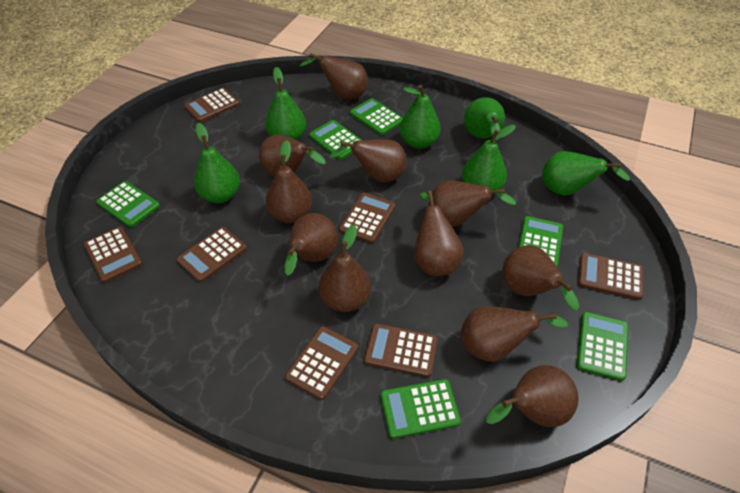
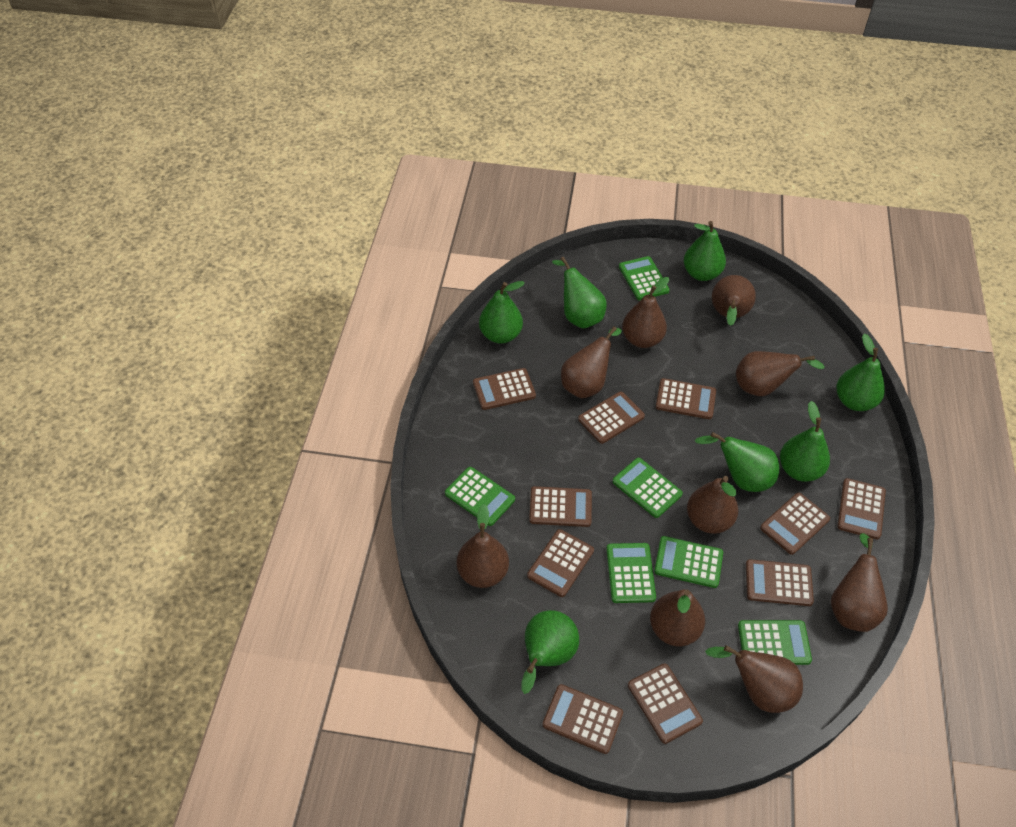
brown calculator: [84,227,143,283] [177,227,247,282] [184,88,240,122] [285,326,358,400] [339,193,395,243] [364,323,438,377] [578,253,644,300] = 7 -> [473,368,536,410] [527,529,594,597] [529,486,592,527] [542,684,623,754] [578,392,645,444] [628,663,703,744] [656,378,716,419] [746,559,814,606] [760,493,830,555] [837,478,886,539] = 10
brown pear: [259,135,326,177] [266,140,312,223] [284,213,338,276] [299,53,368,99] [319,225,371,312] [329,139,407,182] [414,191,464,276] [429,181,516,227] [461,306,568,362] [486,365,578,427] [503,245,579,310] = 11 -> [457,504,509,588] [561,326,622,398] [622,277,669,348] [650,590,705,646] [687,476,738,534] [705,645,803,713] [712,275,756,326] [736,351,824,396] [831,533,888,632] = 9
green pear: [194,123,240,203] [265,67,306,140] [400,85,441,149] [462,125,516,195] [464,97,505,140] [542,151,630,196] = 6 -> [479,281,525,344] [521,610,579,694] [552,257,607,328] [684,221,726,281] [694,432,779,492] [780,401,830,482] [836,334,885,411] = 7

